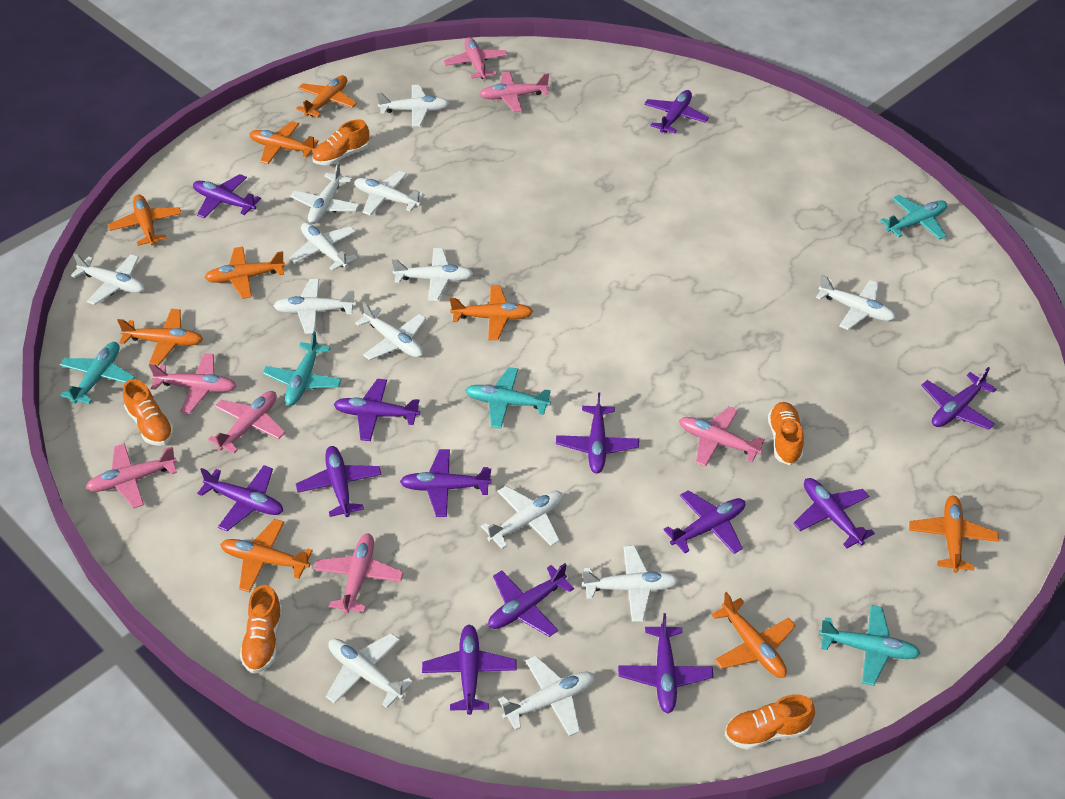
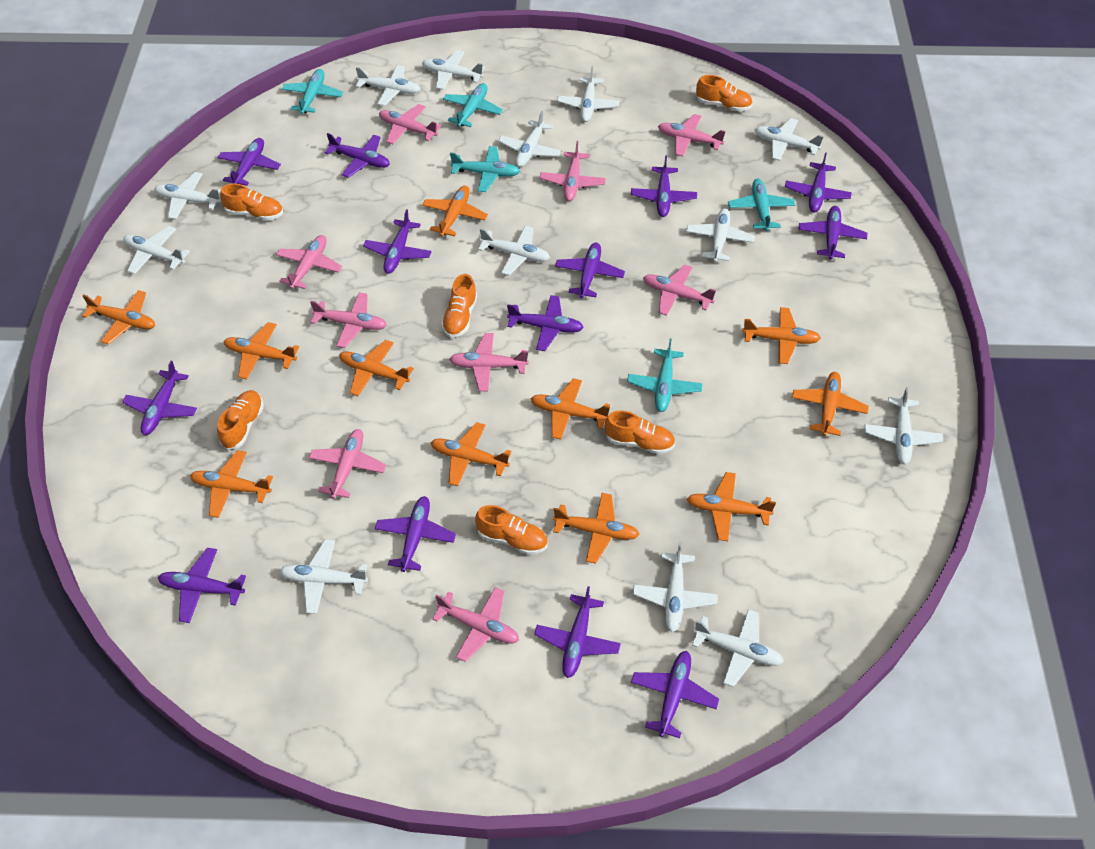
orange plane: [108,195,182,246] [117,309,203,366] [204,247,285,299] [220,519,313,592] [249,121,319,164] [296,75,357,117] [450,285,533,340] [711,592,796,678] [909,496,999,573] = 9 -> [82,290,155,345] [190,450,273,518] [223,322,299,379] [339,340,414,396] [422,186,488,237] [430,422,511,486] [531,378,610,440] [553,493,640,564] [687,472,776,541] [742,307,821,364] [792,372,869,436] = 11
orange shoe: [123,379,174,446] [240,585,283,673] [312,119,369,165] [725,694,815,750] [768,402,804,465] = 5 -> [217,390,264,450] [220,184,283,220] [441,274,477,338] [475,505,548,555] [605,410,675,454] [696,75,753,112] = 6
pink plane: [86,443,177,508] [149,353,236,414] [208,391,285,454] [314,534,404,614] [444,37,508,80] [479,71,549,112] [679,407,765,467] = 7 -> [276,235,342,289] [309,429,386,499] [310,292,387,348] [379,104,441,144] [432,587,519,662] [449,333,529,392] [540,141,606,201] [643,265,716,316] [658,114,726,157] = 9

